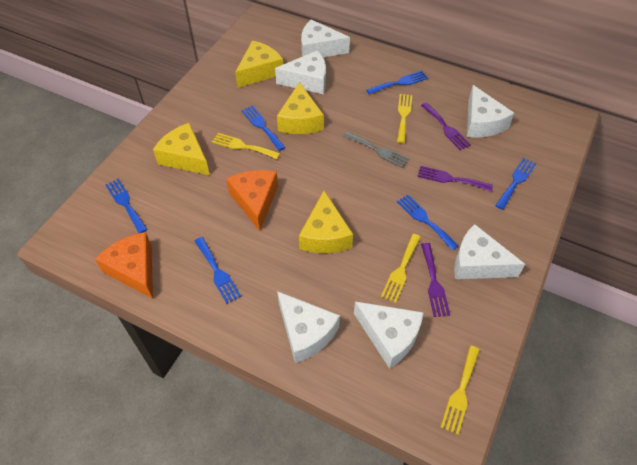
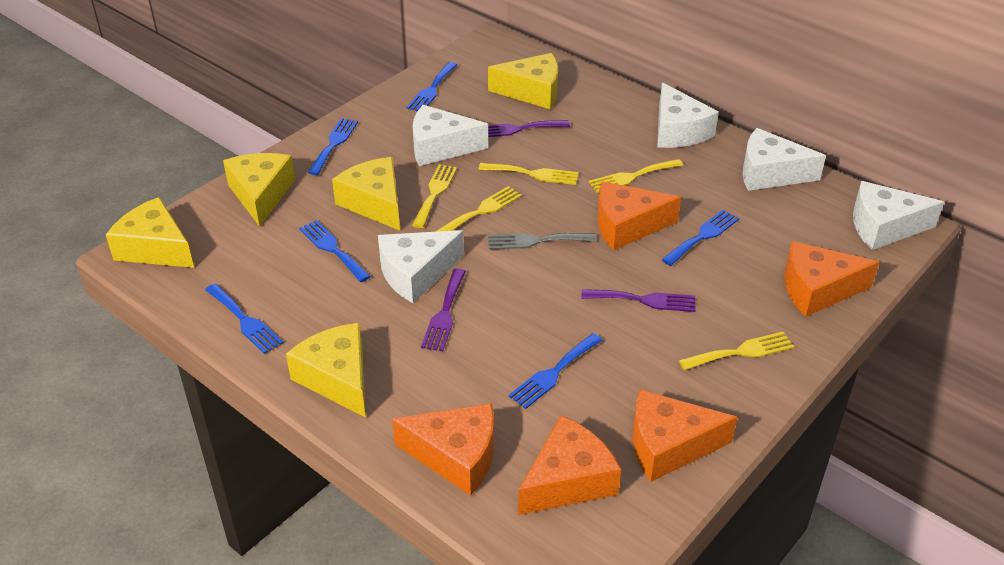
orange cheese: [95,232,153,299] [226,170,278,231] = 2 -> [392,403,494,496] [518,416,621,515] [597,181,681,250] [633,390,738,482] [784,241,879,317] = 5
white cheese: [275,50,326,95] [277,291,340,363] [301,20,350,57] [354,301,424,369] [454,224,525,279] [467,85,514,138] = 6 -> [378,230,464,303] [413,105,488,166] [657,83,719,148] [742,128,826,191] [853,181,944,250] = 5
yellow cheese: [153,123,210,175] [235,41,283,88] [277,82,324,134] [299,191,353,253] = 4 -> [106,197,194,268] [223,153,295,227] [286,323,366,418] [332,157,400,231] [488,53,558,109] = 5
yellow fork: [212,133,280,159] [381,234,421,303] [397,94,412,143] [440,346,480,435] = 4 -> [412,164,457,228] [435,186,522,232] [478,163,579,185] [588,159,683,193] [679,332,794,370] = 5

